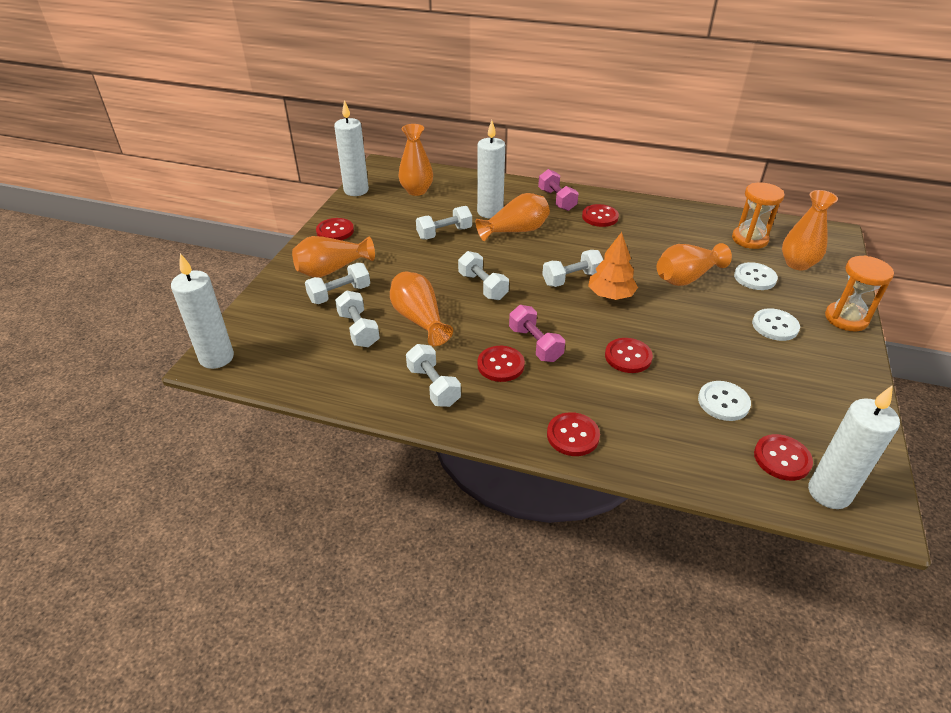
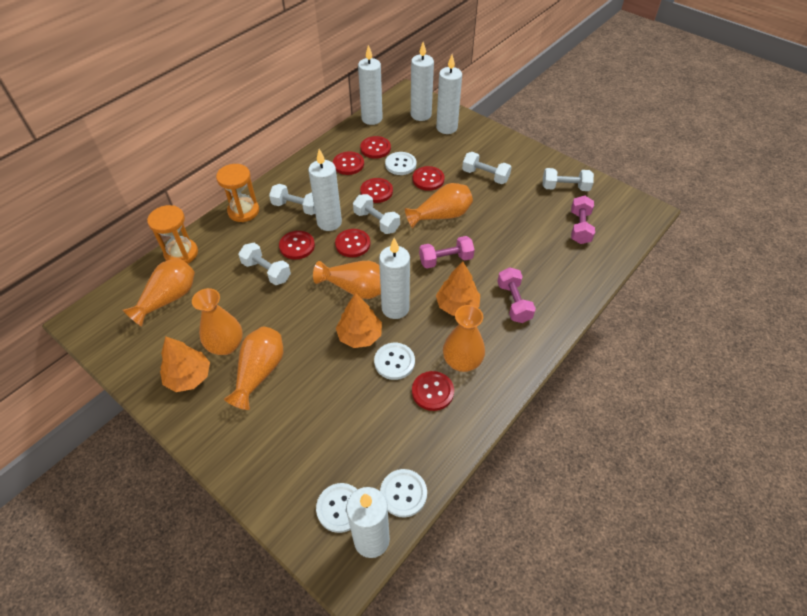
orange tree: [588,232,638,300] = 1 -> [160,336,210,392] [336,293,382,348] [436,262,480,316] = 3
pink dumbbell: [509,305,565,362] [538,169,579,211] = 2 -> [419,236,475,268] [497,267,536,323] [571,195,595,244] = 3
red button: [316,218,354,240] [477,346,525,382] [547,412,600,456] [582,204,619,227] [605,338,653,373] [754,434,813,481] = 6 -> [279,231,315,259] [333,152,364,175] [335,229,370,257] [360,136,391,159] [360,178,393,203] [412,166,445,191] [412,371,454,411] = 7
white button: [698,381,751,421] [734,262,778,290] [752,308,800,341] = 3 -> [316,483,358,533] [374,343,415,380] [380,469,427,517] [385,152,416,175] = 4
white candle: [171,253,234,369] [334,100,369,196] [477,120,505,218] [808,385,900,509] = 4 -> [308,149,342,231] [346,487,390,558] [358,45,383,125] [379,238,410,319] [411,42,434,121] [436,55,462,134] = 6
white dumbbell: [305,263,370,304] [335,290,380,347] [406,344,461,407] [416,206,472,240] [458,251,509,300] [542,250,603,287] = 6 -> [238,243,291,285] [269,184,315,215] [353,194,400,234] [462,152,512,184] [543,168,594,191] = 5

